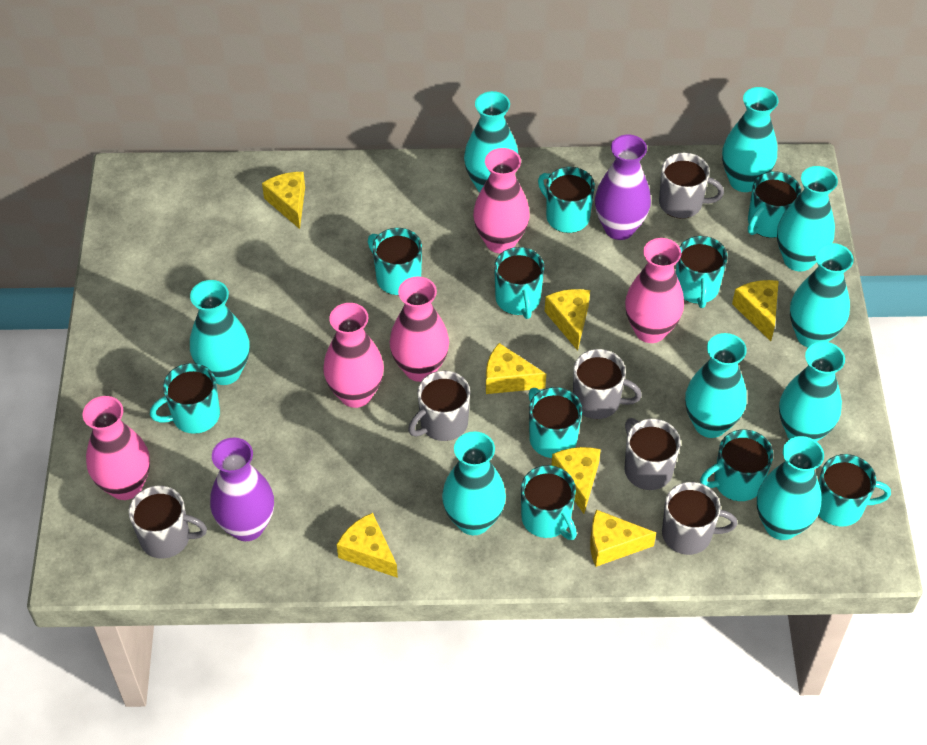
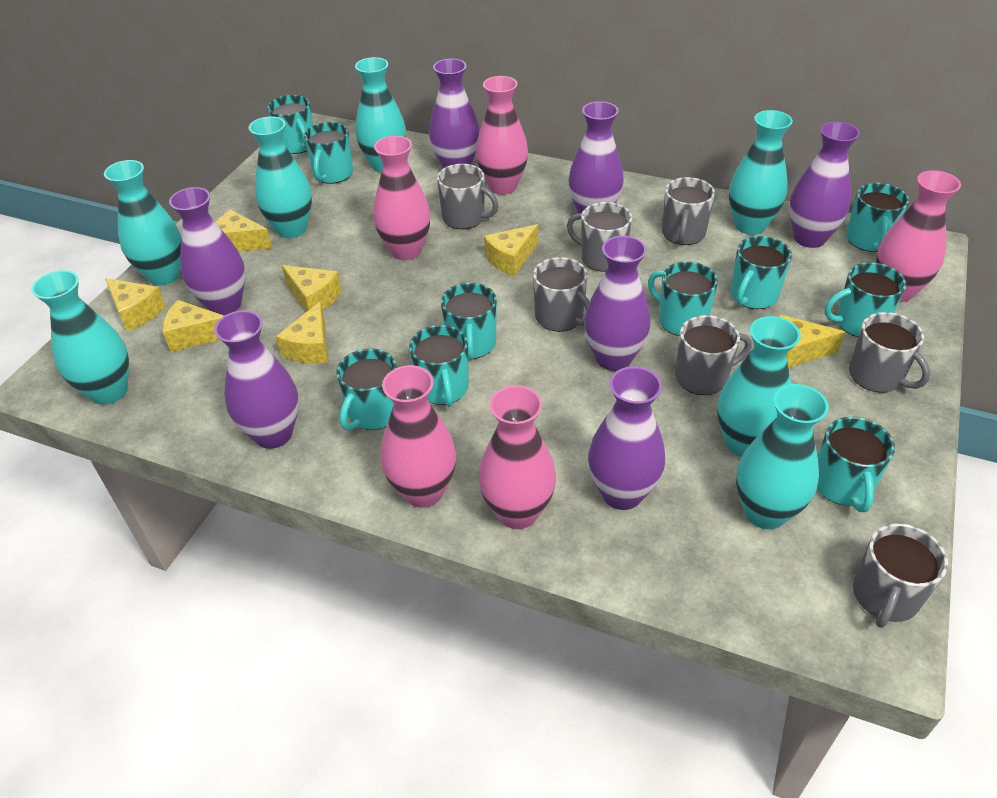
grey mug: [129,485,207,559] [408,370,470,441] [573,349,642,419] [625,418,681,490] [659,153,724,219] [662,482,737,555] = 6 -> [437,164,499,229] [533,257,590,332] [567,202,632,272] [662,177,715,245] [675,315,752,395] [849,312,930,393] [853,523,948,628] = 7
purple vase: [210,437,274,541] [595,135,651,240] = 2 -> [169,187,245,315] [214,310,299,449] [429,59,480,168] [568,101,624,213] [584,236,650,371] [588,366,665,510] [789,122,860,248] = 7
turquoise vase: [190,280,250,385] [442,431,506,535] [464,91,519,193] [685,333,747,438] [722,87,778,192] [757,436,824,540] [777,166,838,271] [779,342,845,441] [790,243,854,347] = 9 -> [31,270,129,405] [104,160,181,285] [249,116,312,238] [355,57,406,173] [717,316,801,457] [729,110,793,235] [736,384,829,529] = 7

